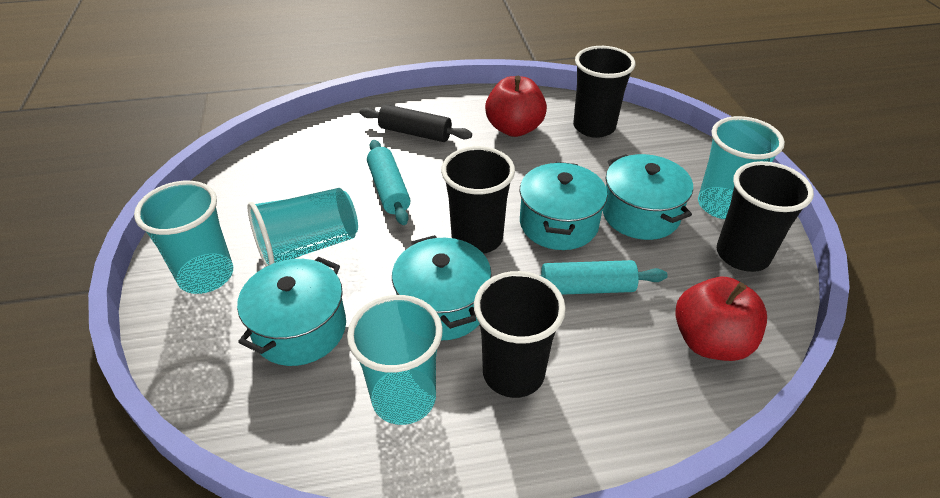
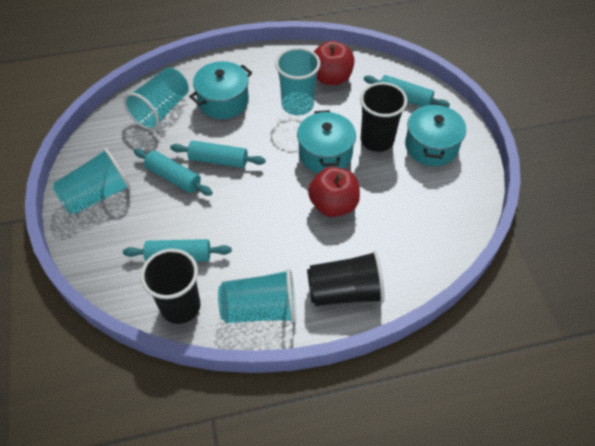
black cup: [441,146,515,254] [474,271,566,398] [573,46,635,138] [717,161,814,272] = 4 -> [140,249,201,324] [307,251,385,306] [360,82,407,152] = 3
black rolling pin: [360,104,472,142] = 1 -> none = 0
turquoise pot: [237,257,346,366] [392,235,492,340] [520,162,608,250] [603,154,693,240] = 4 -> [189,61,252,119] [297,110,356,173] [405,103,466,166] = 3
turquoise rolling pin: [367,140,410,225] [540,260,668,295] = 2 -> [123,239,232,262] [134,148,213,196] [170,140,266,168] [364,75,450,108] = 4

